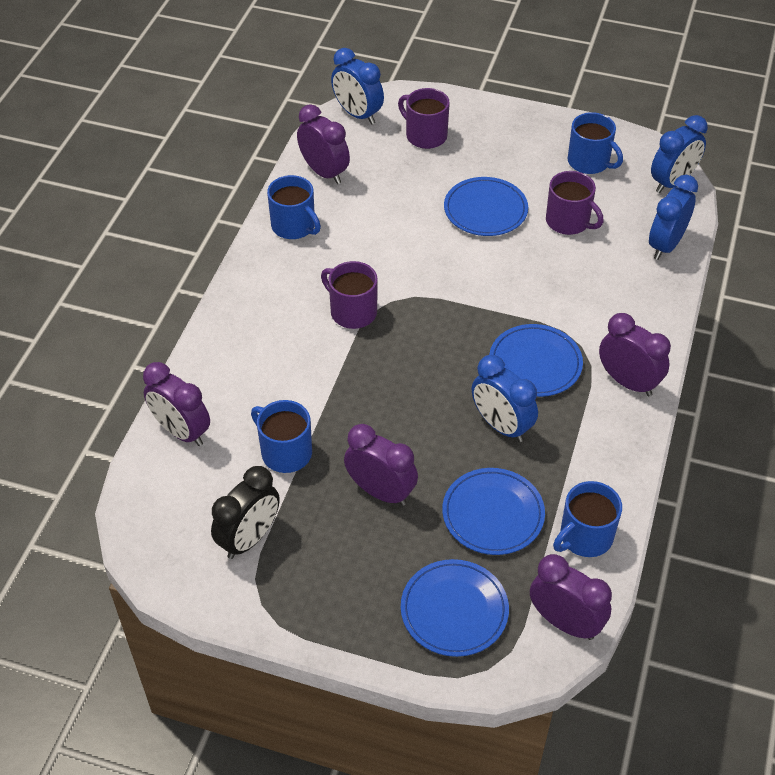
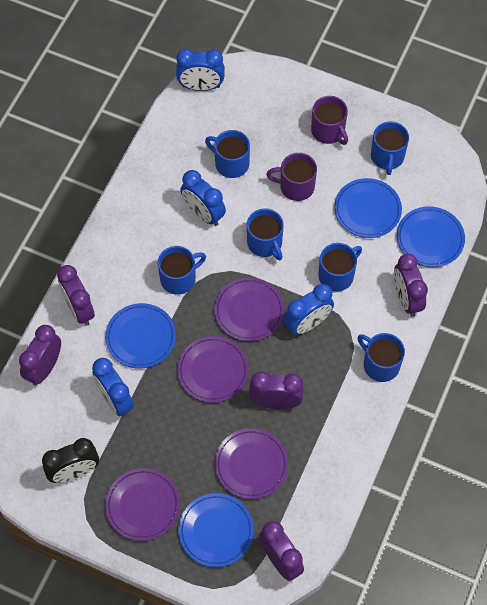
blue mug: [251,400,312,473] [267,175,321,239] [553,481,622,557] [568,112,623,174] = 4 -> [158,246,206,295] [205,130,250,178] [247,208,284,260] [318,243,362,292] [357,333,405,382] [371,121,409,175] = 6
purple mug: [321,261,378,329] [398,88,450,149] [546,171,603,235] = 3 -> [266,153,317,201] [311,96,348,145] = 2
purple plate: none = 0 -> [105,468,180,541] [177,336,249,403] [214,277,284,341] [215,428,288,499] = 4

